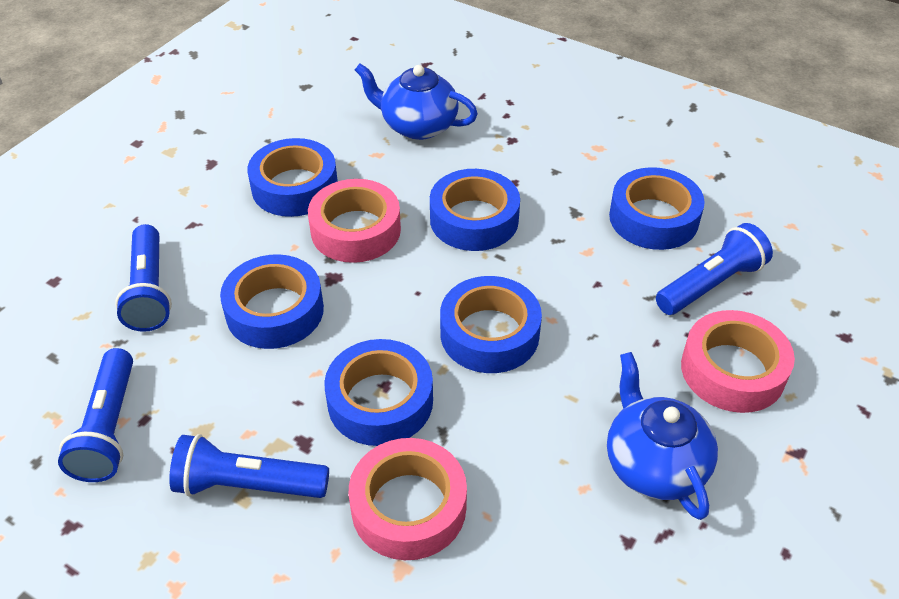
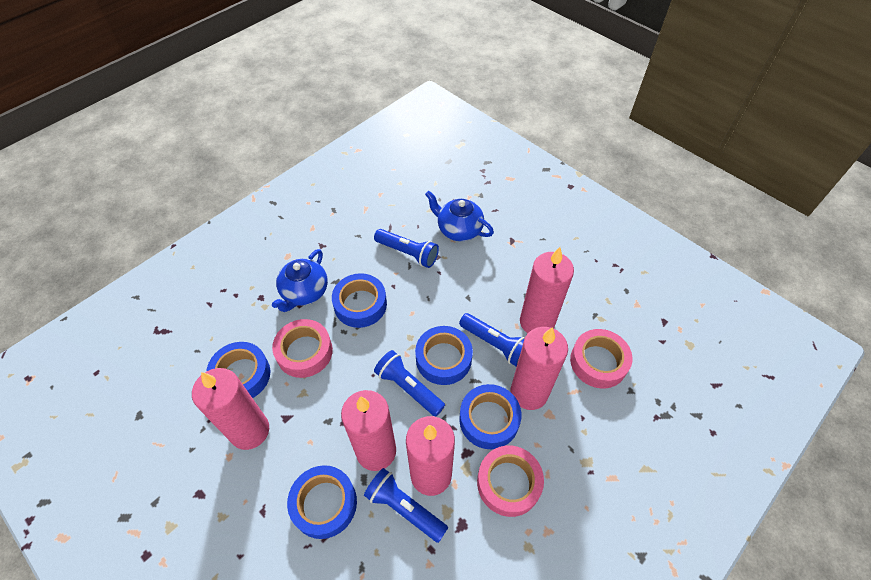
blue tape: [220,254,324,349] [247,138,338,217] [324,339,433,446] [430,169,520,251] [440,276,542,373] [609,167,705,250] = 6 -> [206,342,270,398] [287,465,357,539] [332,273,387,328] [415,326,473,385] [459,384,521,449] = 5
pink candle: none = 0 -> [192,368,269,450] [341,390,396,471] [406,416,455,496] [511,327,568,410] [520,247,574,333] = 5

